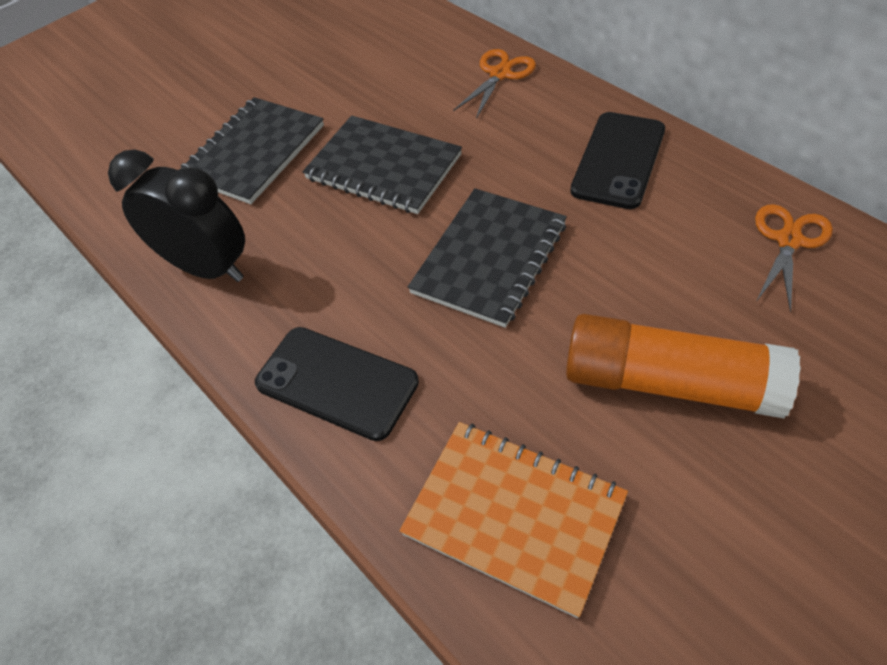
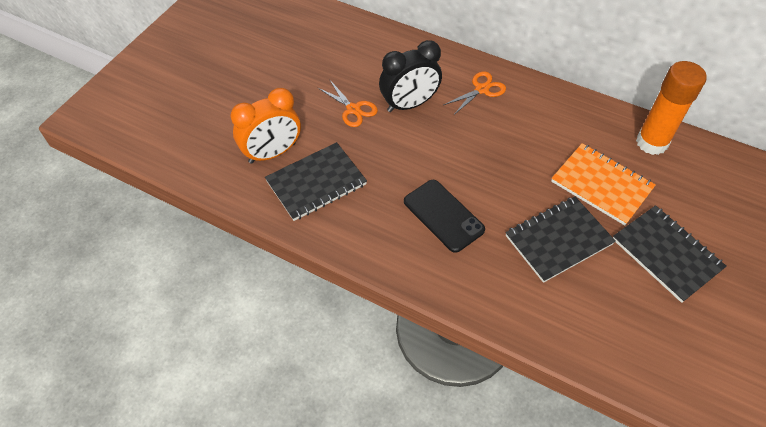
black phone: [255,327,419,441] [570,112,665,209] = 2 -> [404,180,485,253] = 1
orange clock: none = 0 -> [231,88,301,164] = 1

